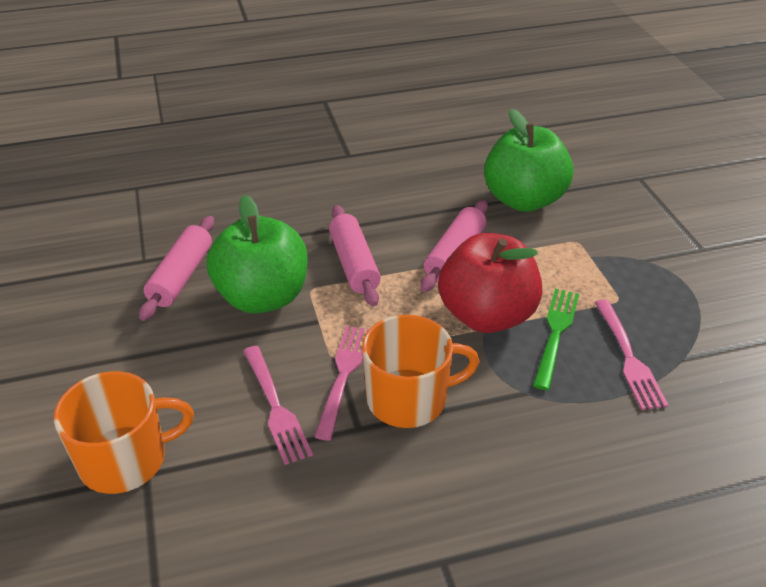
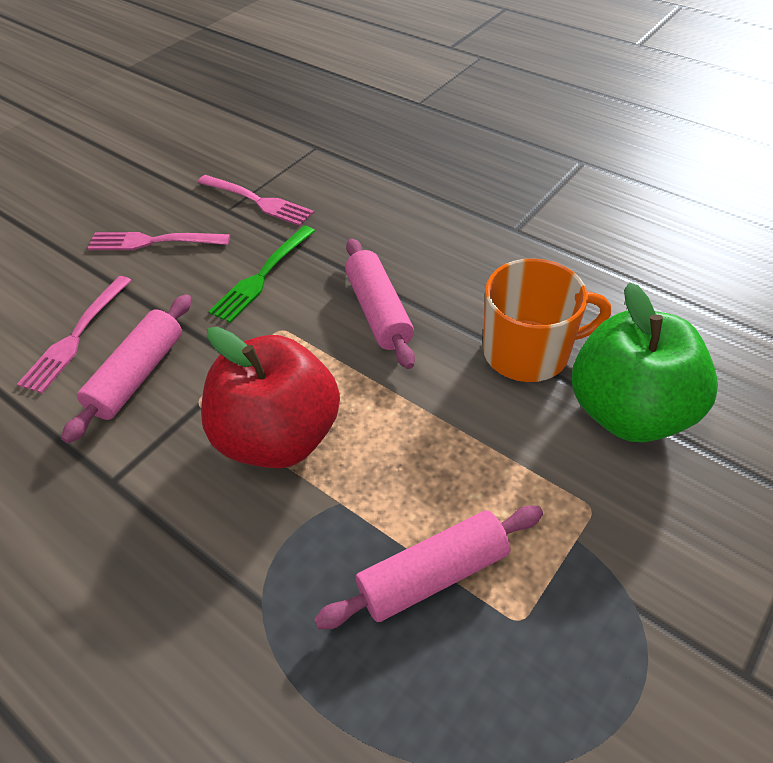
green apple: [207,195,308,313] [484,109,573,212] = 2 -> [572,282,718,442] = 1
orange mug: [54,371,194,494] [362,315,479,428] = 2 -> [483,258,611,382] = 1

